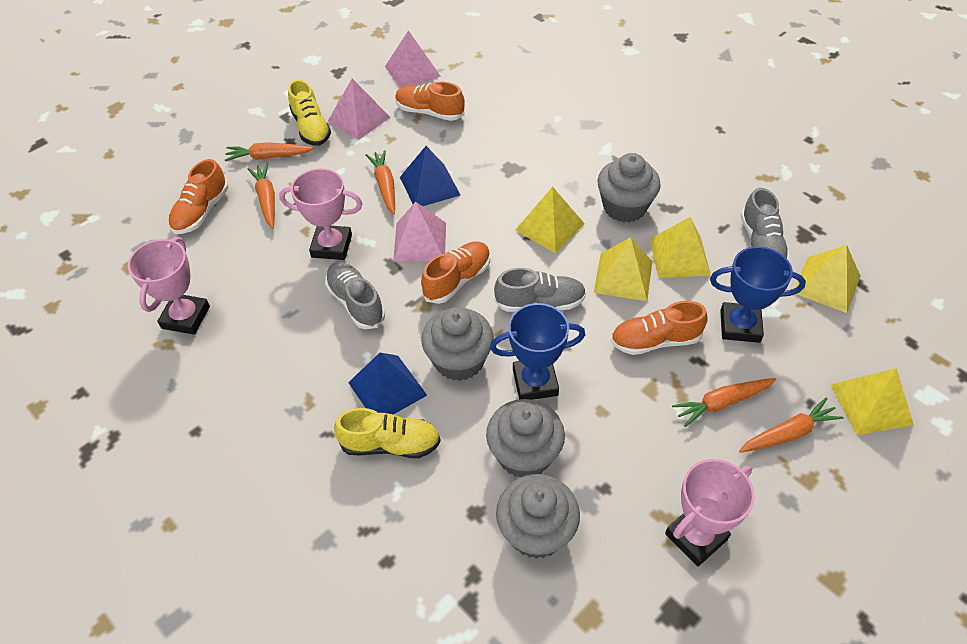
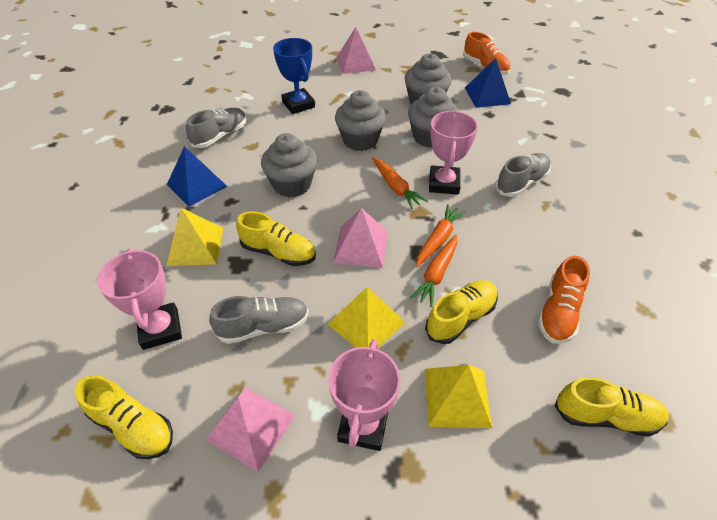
blue trophy: [490,303,585,400] [710,246,806,343] = 2 -> [273,38,315,114] = 1
orange carrot: [225,142,314,161] [247,163,275,228] [365,150,395,214] [672,378,776,427] [739,398,844,453] = 5 -> [372,157,428,209] [410,235,457,307] [416,204,466,267] = 3
orange shoe: [168,159,228,234] [395,81,465,121] [421,242,490,304] [611,301,708,355] = 4 -> [463,32,510,75] [538,256,590,344] = 2
yellow pyramid: [515,187,585,253] [594,237,652,301] [650,217,711,278] [795,245,860,313] [831,368,914,435] = 5 -> [166,208,223,266] [328,287,405,348] [425,365,492,428] = 3
yellow shoe: [288,79,331,146] [334,408,441,458] = 2 -> [75,375,173,459] [236,211,316,266] [425,280,498,344] [554,377,669,437] = 4

